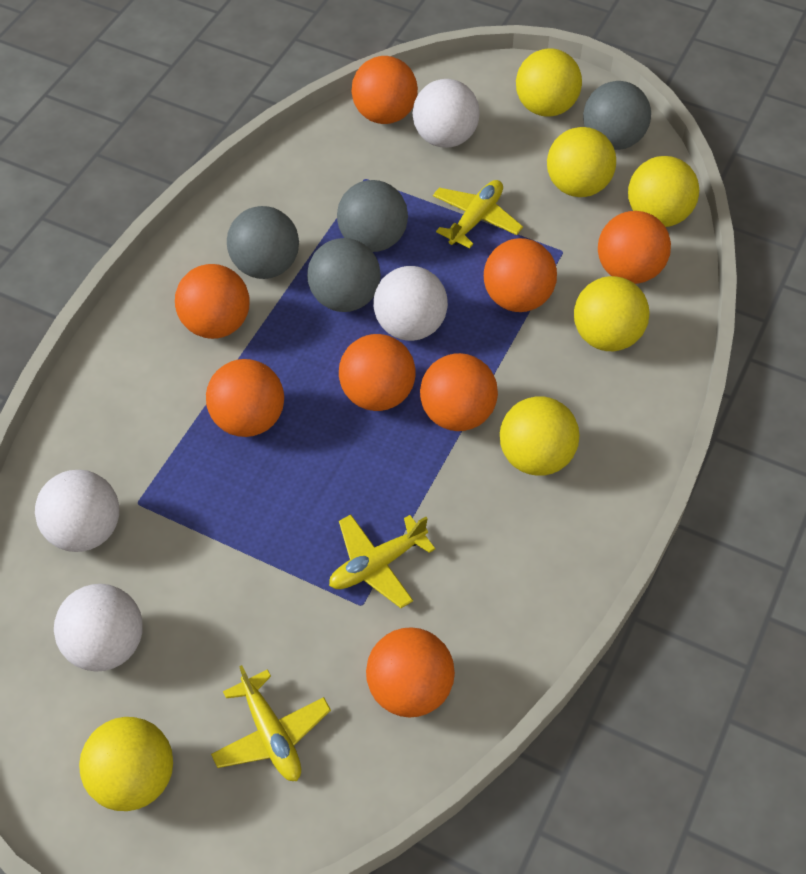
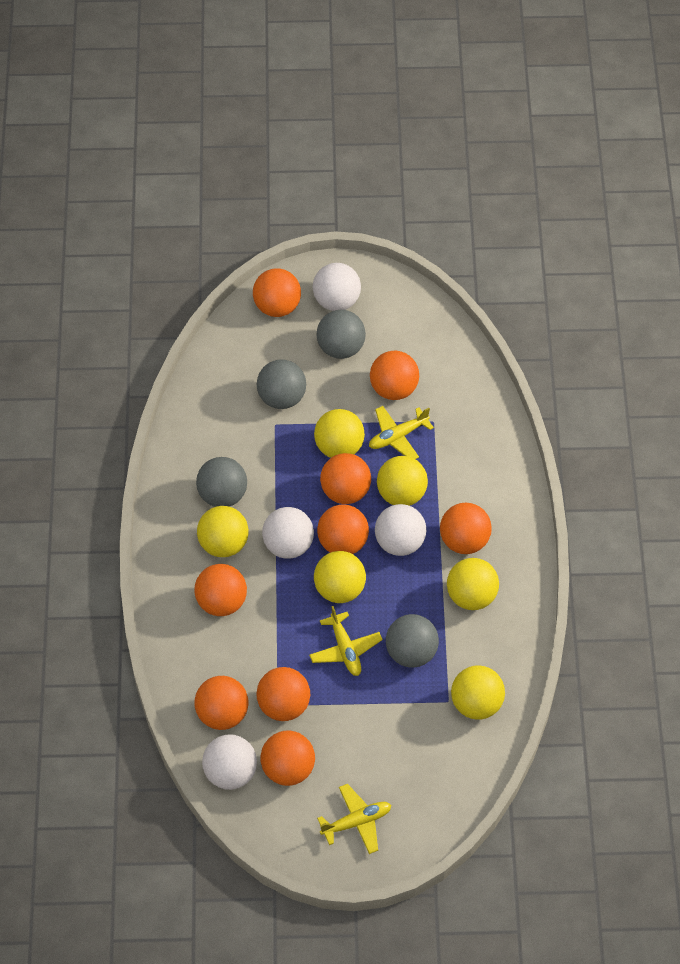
orange ball: [175,264,250,339] [206,359,284,437] [339,334,416,411] [351,56,418,124] [366,627,455,717] [420,353,498,431] [484,238,557,312] [598,211,671,284] = 8 -> [194,564,247,616] [195,676,248,730] [253,268,301,317] [256,667,310,721] [260,731,315,786] [317,505,369,554] [320,453,371,504] [370,351,419,400] [440,503,492,554] = 9

